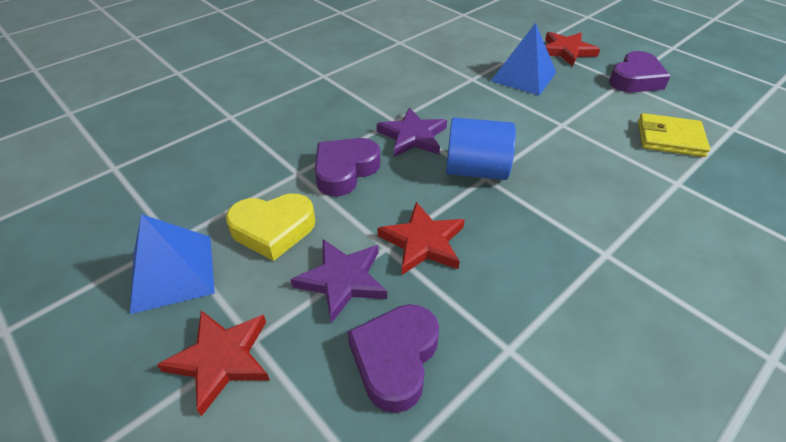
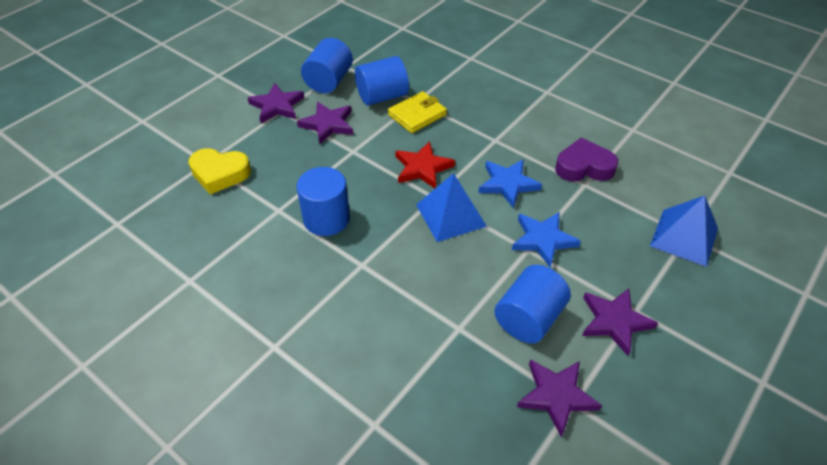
blue cylinder: [446,118,516,180] = 1 -> [297,167,350,236] [301,38,353,93] [355,56,409,105] [494,265,571,344] = 4
blue star: none = 0 -> [478,159,542,208] [512,212,581,268] = 2
purple heart: [315,138,380,197] [347,304,439,413] [609,51,671,93] = 3 -> [555,138,618,182] = 1
purple star: [290,239,387,323] [377,107,447,157] = 2 -> [248,83,304,123] [297,102,353,145] [517,359,602,438] [582,288,658,356] = 4
red star: [157,310,270,416] [377,202,465,275] [545,32,600,66] = 3 -> [395,141,455,188] = 1

